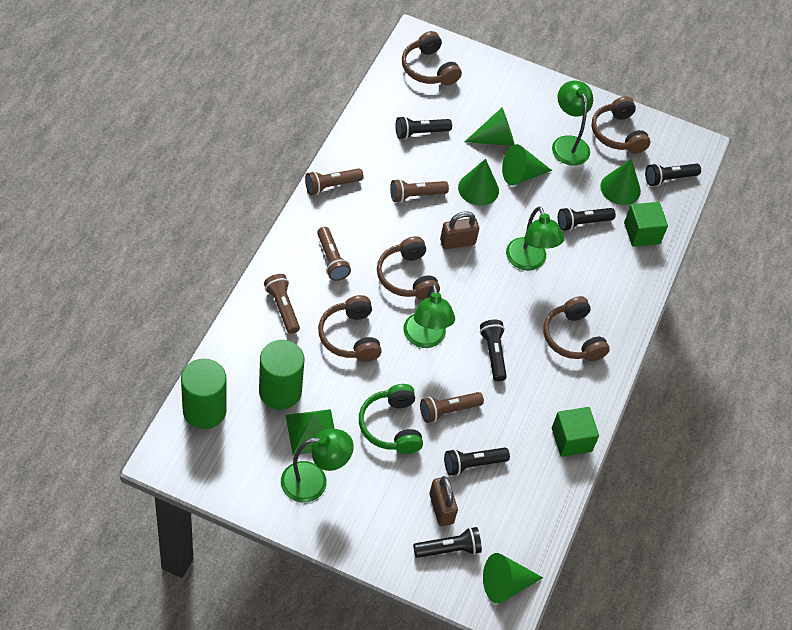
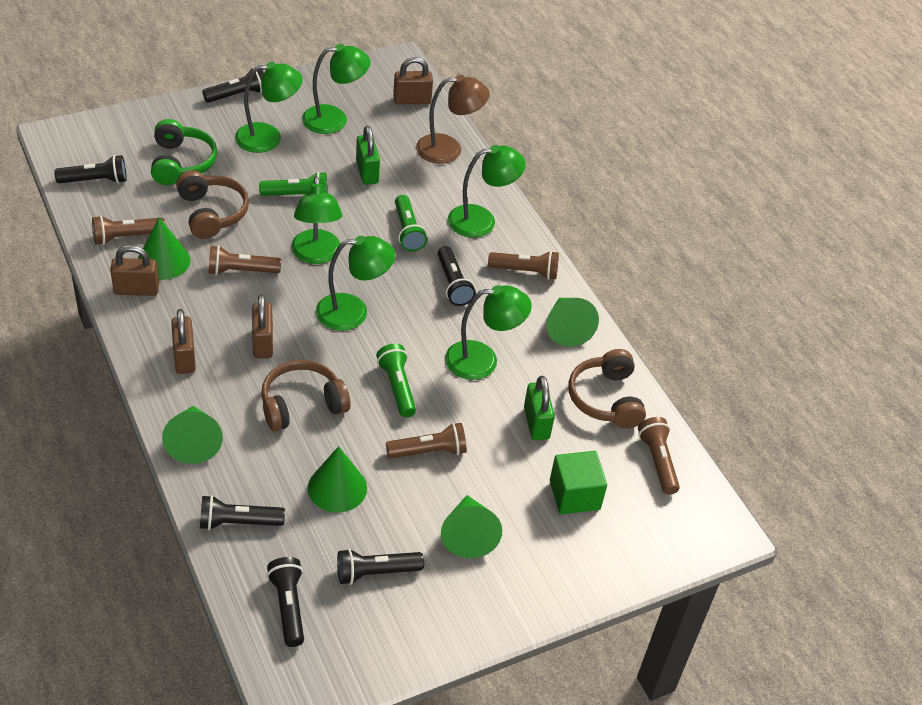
brown headphones: [318,295,382,362] [377,236,440,300] [402,31,462,86] [543,296,610,361] [592,96,650,154] = 5 -> [176,170,249,239] [261,360,351,431] [568,349,646,429] = 3
brown lamp: none = 0 -> [416,75,490,164] = 1
brown padlock: [429,476,458,526] [440,211,479,249] = 2 -> [110,245,159,296] [171,309,196,374] [252,294,273,358] [393,57,433,104] = 4
green cube: [552,407,599,457] [624,202,668,247] = 2 -> [550,451,607,515] = 1
green cylinder: [181,359,227,429] [259,340,304,410] = 2 -> none = 0
green flashlight: none = 0 -> [259,172,328,196] [376,344,416,417] [395,195,427,251] = 3
green lamp: [281,429,354,503] [404,284,455,348] [506,206,564,271] [552,81,593,166] = 4 -> [235,62,303,153] [291,176,342,264] [302,44,371,134] [316,236,395,331] [445,285,532,380] [448,145,526,237] = 6
green padlock: none = 0 -> [356,126,380,185] [524,376,555,440] = 2
green pyramid: [286,409,335,455] = 1 -> none = 0

